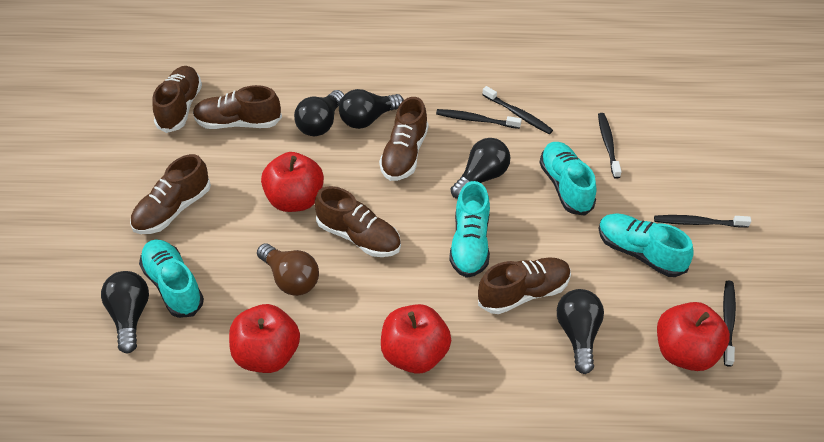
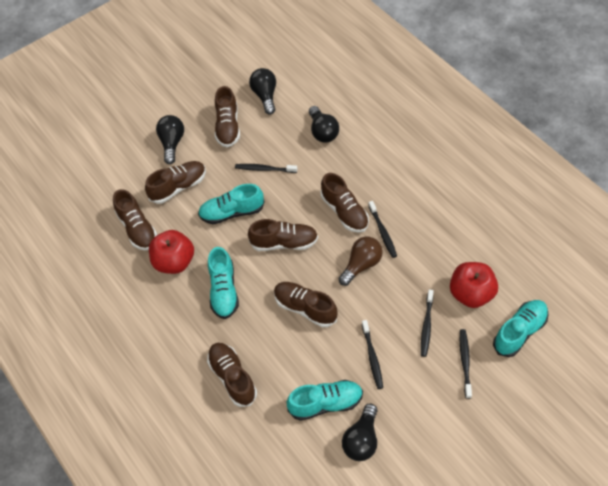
black light bulb: [101,271,149,354] [294,90,344,136] [339,89,404,129] [451,138,510,199] [557,289,604,374] = 5 -> [156,115,184,164] [249,68,276,115] [309,106,339,142] [342,404,377,461] = 4
brown shoe: [130,154,211,234] [152,66,202,133] [193,85,282,129] [315,186,401,257] [379,97,428,181] [478,257,571,314] = 6 -> [113,189,157,250] [145,161,206,204] [207,343,257,407] [215,86,240,147] [248,219,318,251] [274,282,338,327] [321,173,369,233] = 7
red apple: [229,304,300,373] [261,152,324,212] [381,304,451,374] [657,302,730,371] = 4 -> [149,230,194,274] [450,262,498,308] = 2

